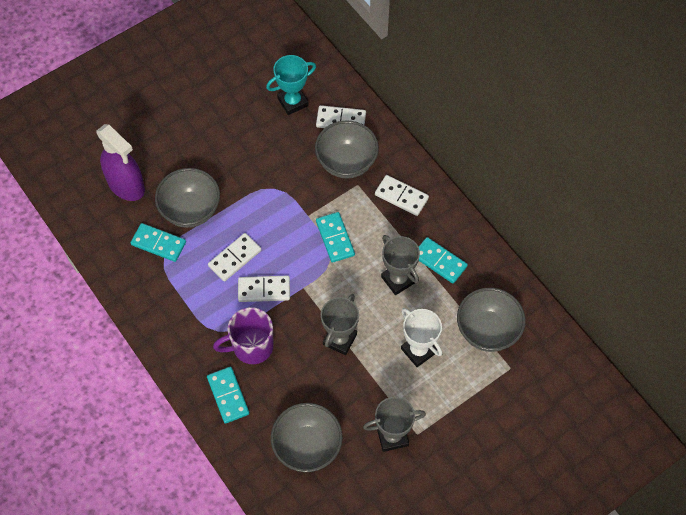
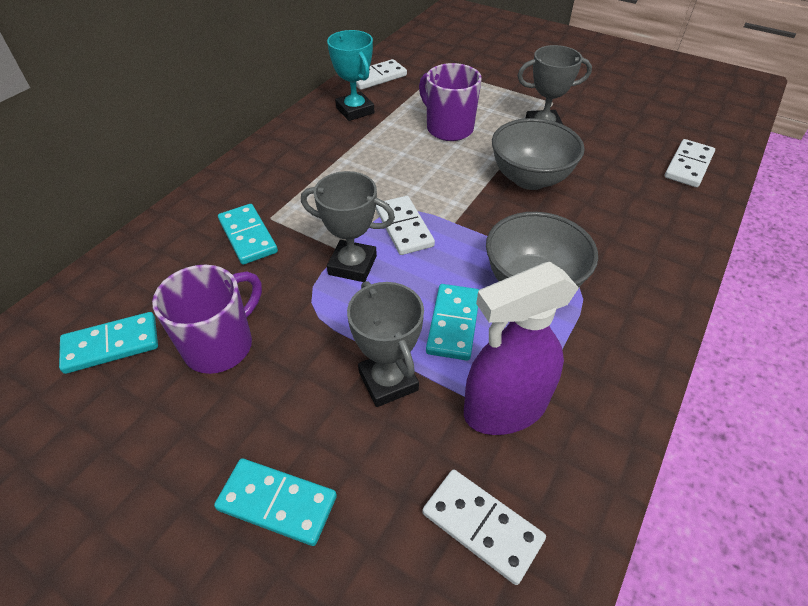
grey bowl: [155,168,220,228] [271,403,343,472] [315,120,379,178] [457,288,526,352] = 4 -> [486,212,598,287] [492,118,585,190] = 2
purple mug: [213,307,274,364] = 1 -> [152,265,262,374] [419,63,482,141] = 2
white trophy: [401,308,442,367] = 1 -> none = 0

